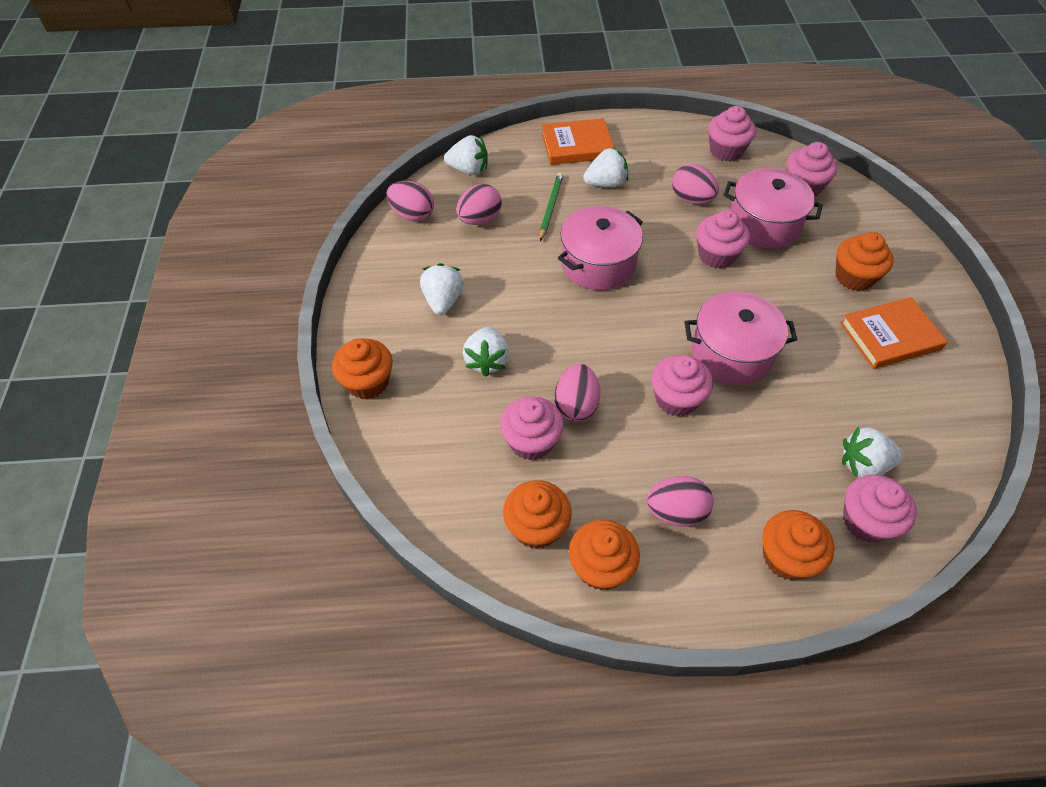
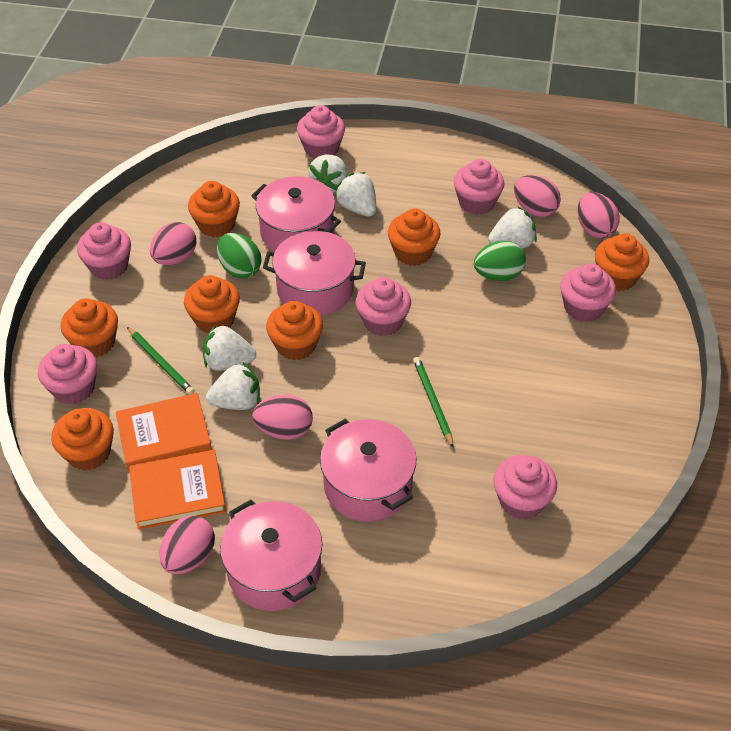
green egg: none = 0 -> [217,233,262,279] [474,241,526,281] = 2
green pencil: [540,173,563,241] = 1 -> [127,327,195,395] [413,357,454,448] = 2
orange cupcake: [332,338,393,399] [503,480,572,549] [569,520,640,590] [762,510,835,581] [835,232,894,291] = 5 -> [51,408,114,470] [61,298,118,357] [184,275,240,333] [188,181,240,237] [266,301,323,360] [388,209,441,266] [595,233,649,291] = 7
pink cupcake: [500,396,564,460] [651,355,713,417] [696,210,750,269] [708,106,756,162] [786,142,837,197] [843,475,917,543] = 6 -> [38,344,97,405] [77,222,131,280] [297,105,345,158] [356,277,411,336] [454,159,504,215] [493,455,557,520] [560,264,616,322] = 7
pink pot: [558,206,643,290] [685,291,797,385] [724,168,823,249] = 3 -> [220,499,322,611] [251,176,341,252] [263,231,366,316] [320,419,416,522] = 4

